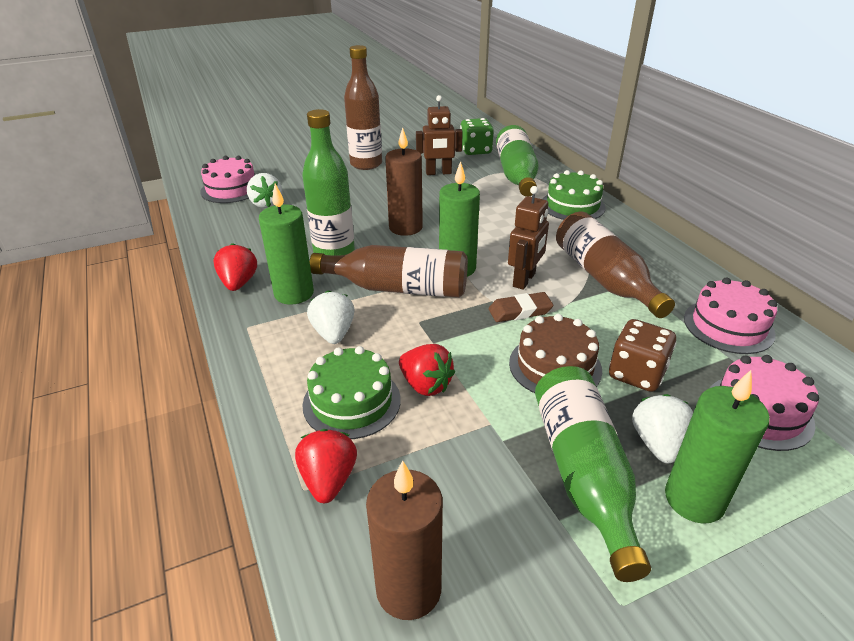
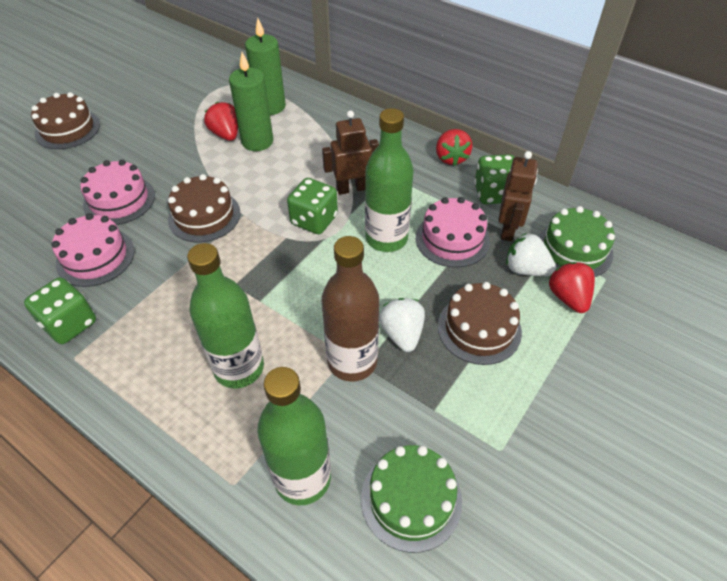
brown bottle: [310,245,468,298] [344,45,382,170] [556,212,675,318] = 3 -> [322,236,379,382] = 1
brown cake: [509,314,602,393] = 1 -> [31,92,100,149] [168,174,240,242] [438,282,522,365] = 3
brown candle: [366,460,443,620] [385,127,423,236] = 2 -> none = 0
brown dice: [609,319,676,392] = 1 -> none = 0
brown eraser: [489,292,554,322] = 1 -> none = 0
green candle: [259,184,314,305] [439,161,480,277] [665,370,770,524] = 3 -> [229,52,274,151] [245,18,286,115] = 2
green dice: [460,118,494,155] = 1 -> [24,277,96,344] [287,178,338,234] [474,154,514,204] = 3
white strawberry: [247,173,282,208] [307,290,355,344] [632,394,693,463] = 3 -> [379,298,425,352] [506,233,556,276] = 2

